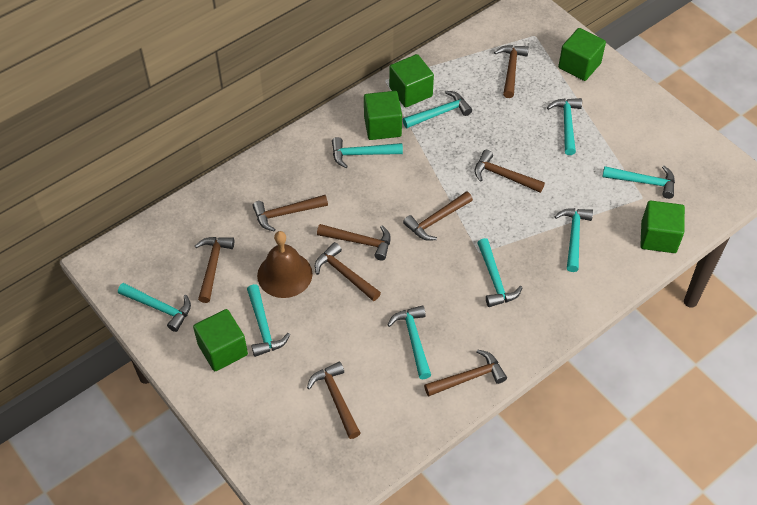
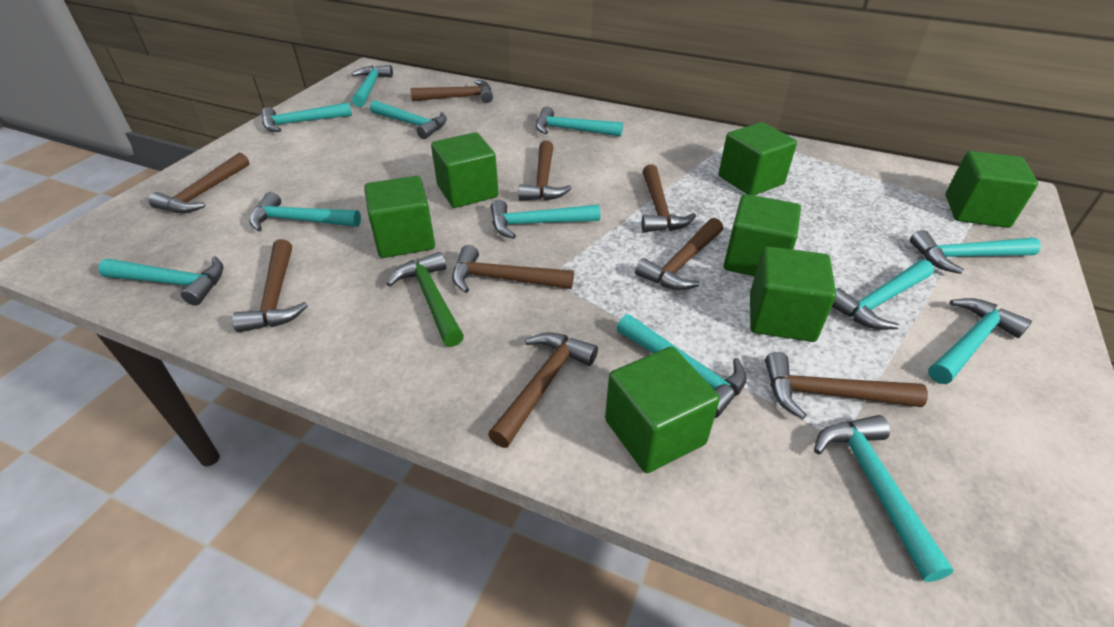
brown bell: [257,231,312,298] = 1 -> none = 0
green cube: [193,309,248,371] [364,91,402,140] [389,54,434,107] [558,28,606,81] [640,200,685,253] = 5 -> [364,176,435,258] [431,132,499,208] [605,347,720,473] [719,122,797,195] [724,194,801,276] [750,246,836,342] [946,151,1038,228] = 7
green hammer: none = 0 -> [387,252,464,347] = 1
turquoise hammer: [118,283,191,332] [247,284,290,357] [332,137,403,168] [388,305,431,379] [403,91,472,128] [477,238,523,307] [547,98,582,155] [554,208,593,272] [602,166,675,199] = 9 -> [98,256,224,306] [249,192,361,231] [261,102,352,132] [351,65,393,107] [370,100,447,139] [491,200,600,239] [536,106,623,137] [617,314,747,418] [814,415,954,582] [832,260,934,330] [910,230,1041,274] [928,298,1032,384] = 12

